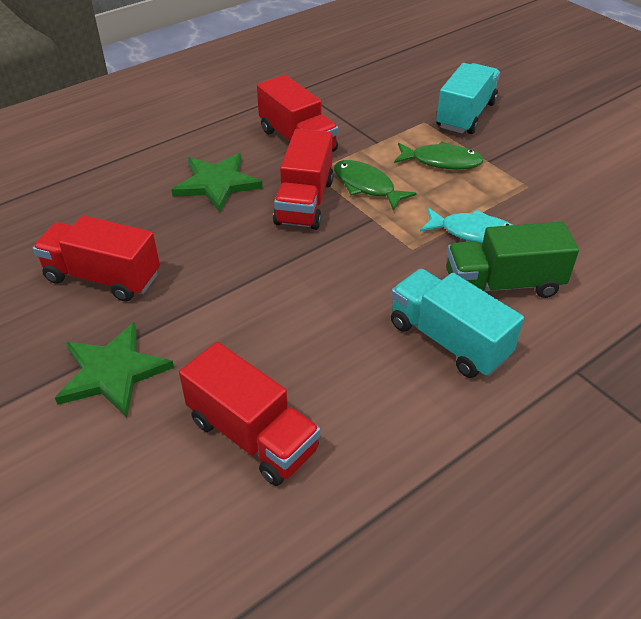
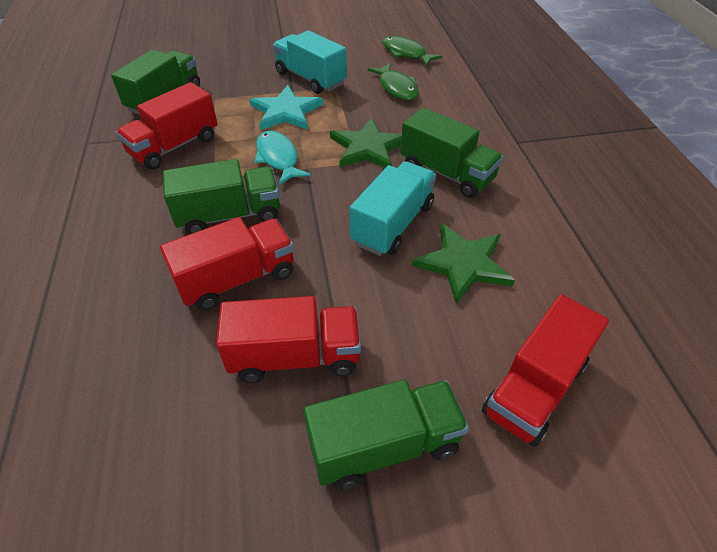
green truck: [446,222,579,298] = 1 -> [111,49,200,114] [163,159,280,234] [303,380,469,490] [400,107,503,198] = 4
turquoise star: none = 0 -> [249,85,324,130] = 1

